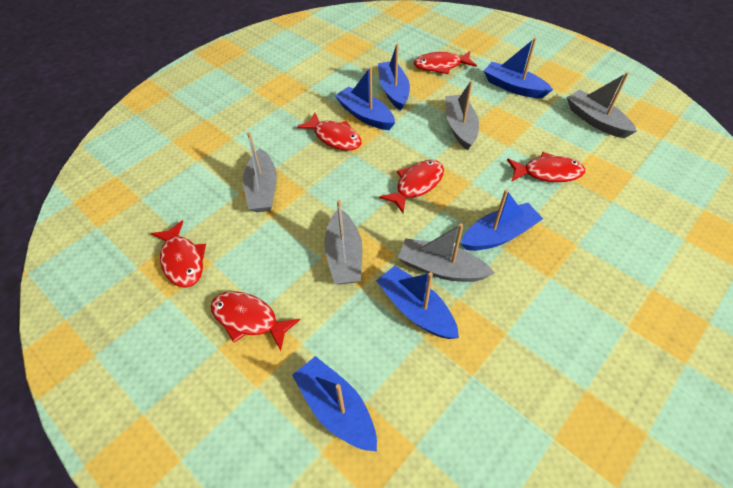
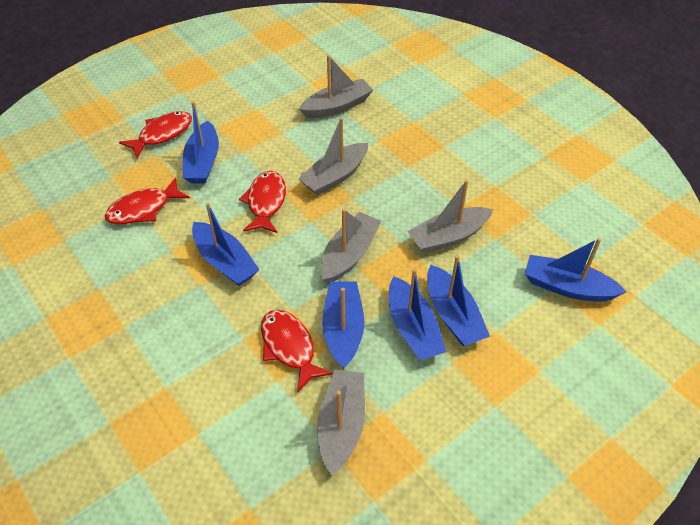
red fish: [151,220,206,288] [211,291,300,351] [297,113,362,151] [379,160,444,213] [414,51,477,74] [507,152,585,182] = 6 -> [105,177,190,225] [119,111,192,158] [239,171,286,233] [261,310,333,392] = 4

